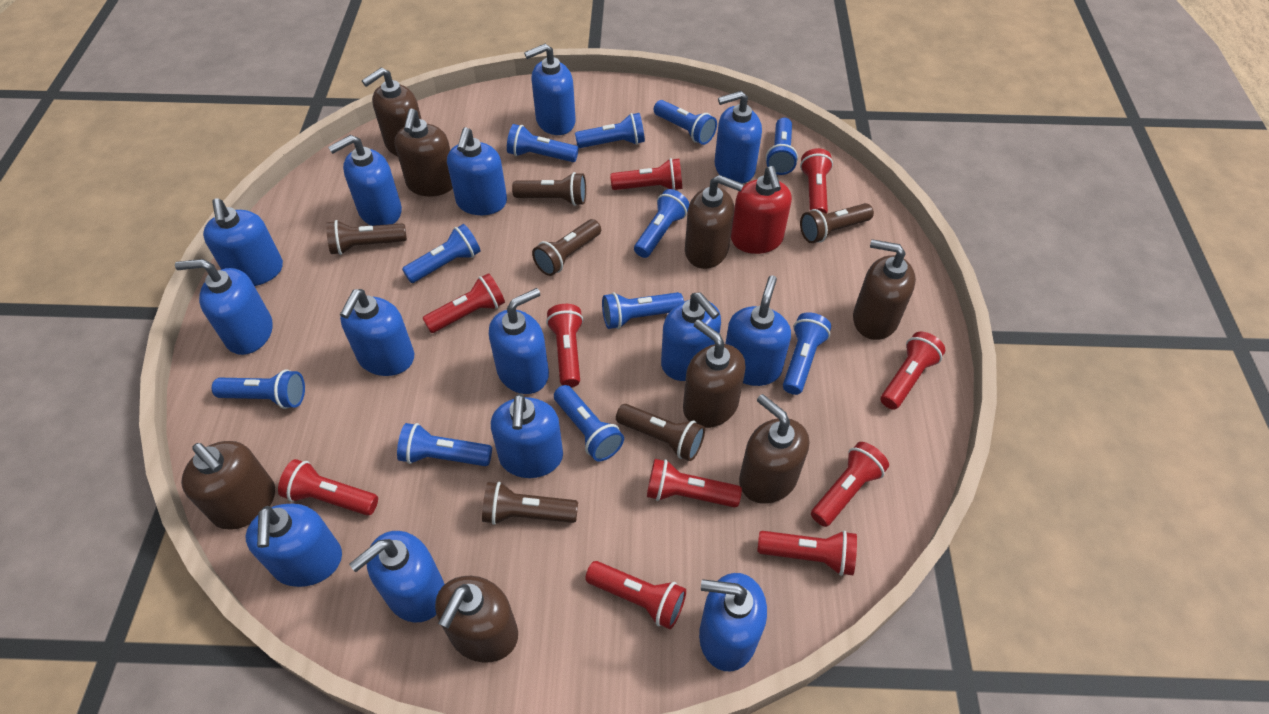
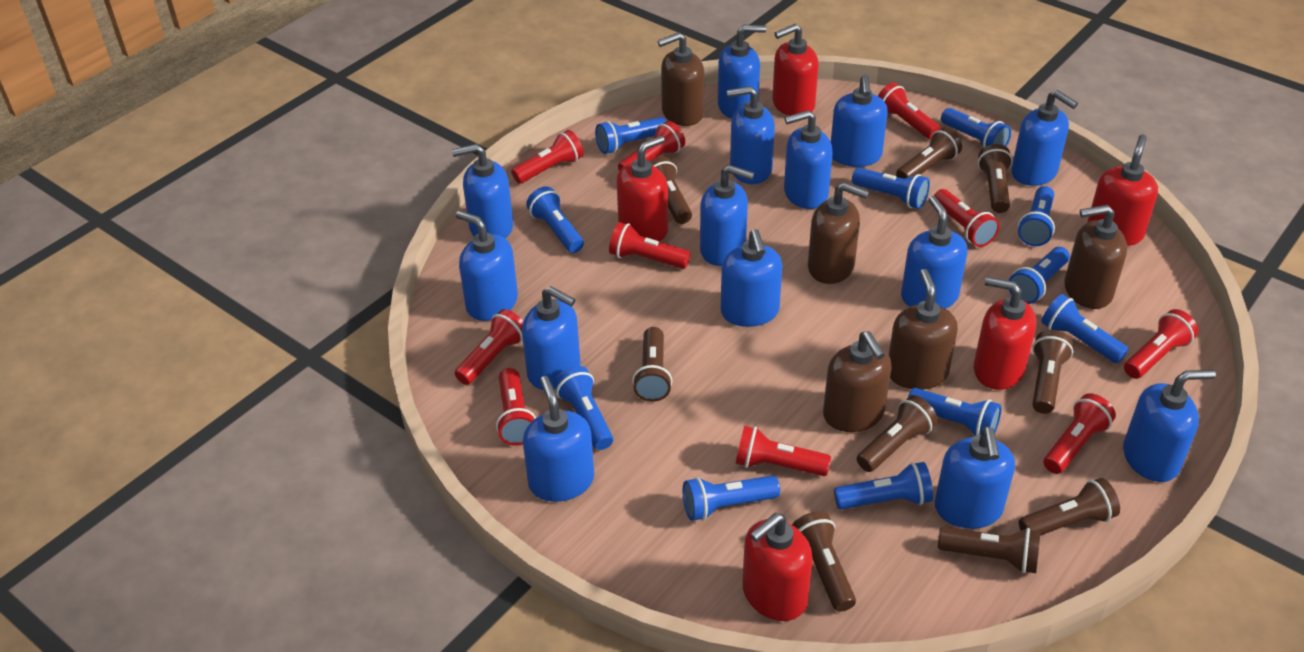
brown flashlight: [326,220,407,255] [482,481,578,525] [512,172,586,206] [532,219,601,276] [616,404,705,461] [800,203,874,243] = 6 -> [632,327,672,402] [650,157,692,224] [792,511,856,612] [857,395,938,472] [896,127,962,179] [938,527,1041,573] [978,144,1013,213] [1019,478,1120,536] [1032,330,1073,414] = 9
brown soap dispenser: [181,441,275,530] [362,68,421,157] [394,108,453,196] [435,576,518,663] [683,319,746,428] [685,175,744,269] [739,394,809,504] [853,239,916,340] = 8 -> [658,32,704,126] [808,182,869,284] [823,331,892,432] [889,269,958,390] [1064,205,1127,309] = 5
red soap dispenser: [731,166,792,254] = 1 -> [617,136,668,241] [742,513,813,621] [772,24,819,116] [974,277,1036,390] [1087,135,1158,246] = 5

